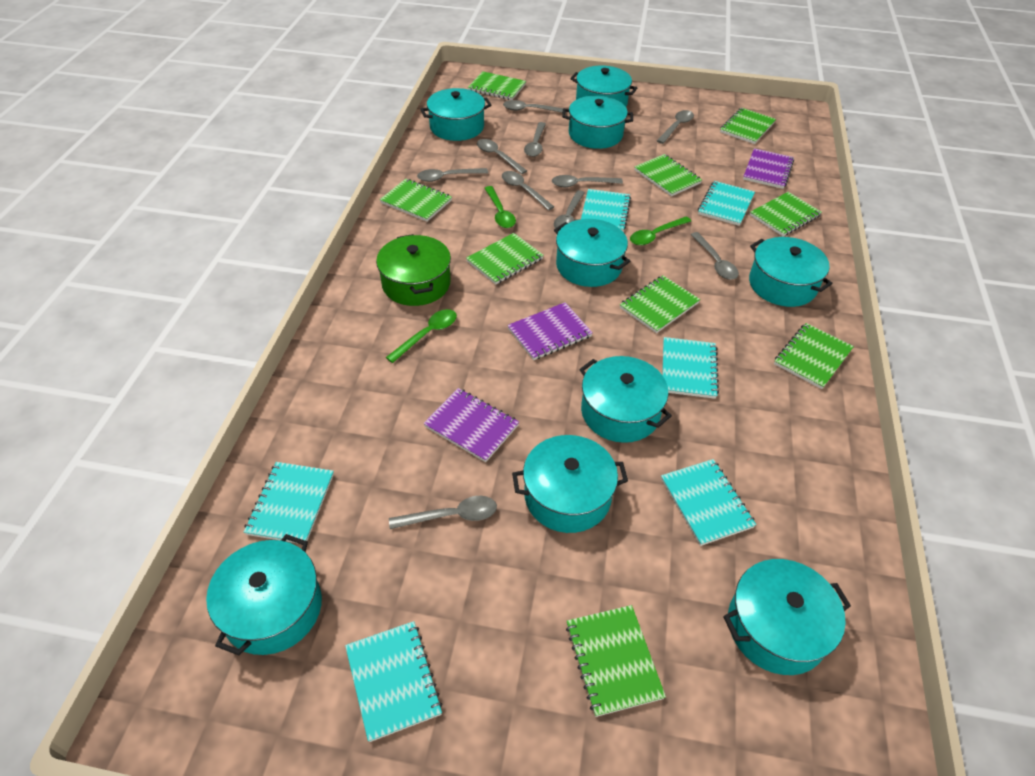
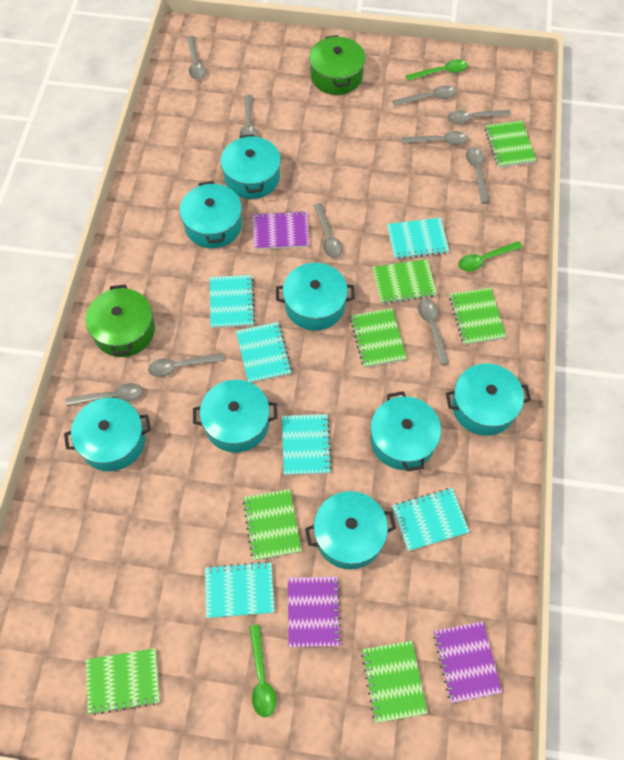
green notebook: [380,179,452,222] [466,233,544,285] [468,71,526,100] [566,605,666,717] [620,275,700,333] [634,154,702,196] [720,108,776,144] [750,192,822,236] [774,323,854,389] = 9 -> [86,648,160,715] [242,489,302,561] [350,308,407,368] [361,641,428,723] [373,259,437,304] [449,288,506,345] [485,121,537,168] = 7
green pot: [376,234,451,306] = 1 -> [86,284,155,357] [309,35,365,95] = 2
turquoise pot: [206,534,322,656] [420,88,492,141] [512,435,628,533] [554,219,630,287] [562,96,633,149] [570,66,637,107] [579,356,672,443] [723,559,851,675] [749,237,832,307] = 9 -> [64,398,151,471] [180,181,242,248] [193,380,277,453] [221,134,281,199] [276,263,355,331] [305,491,396,569] [370,391,441,472] [446,364,531,436] = 8

